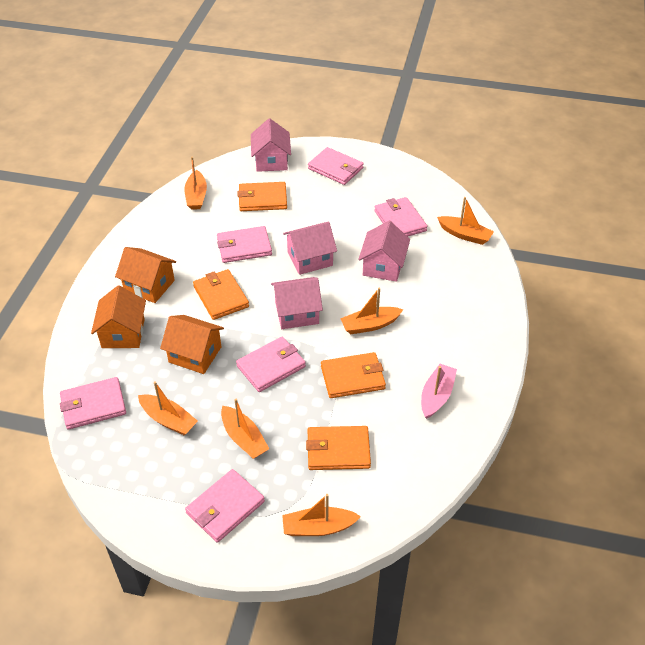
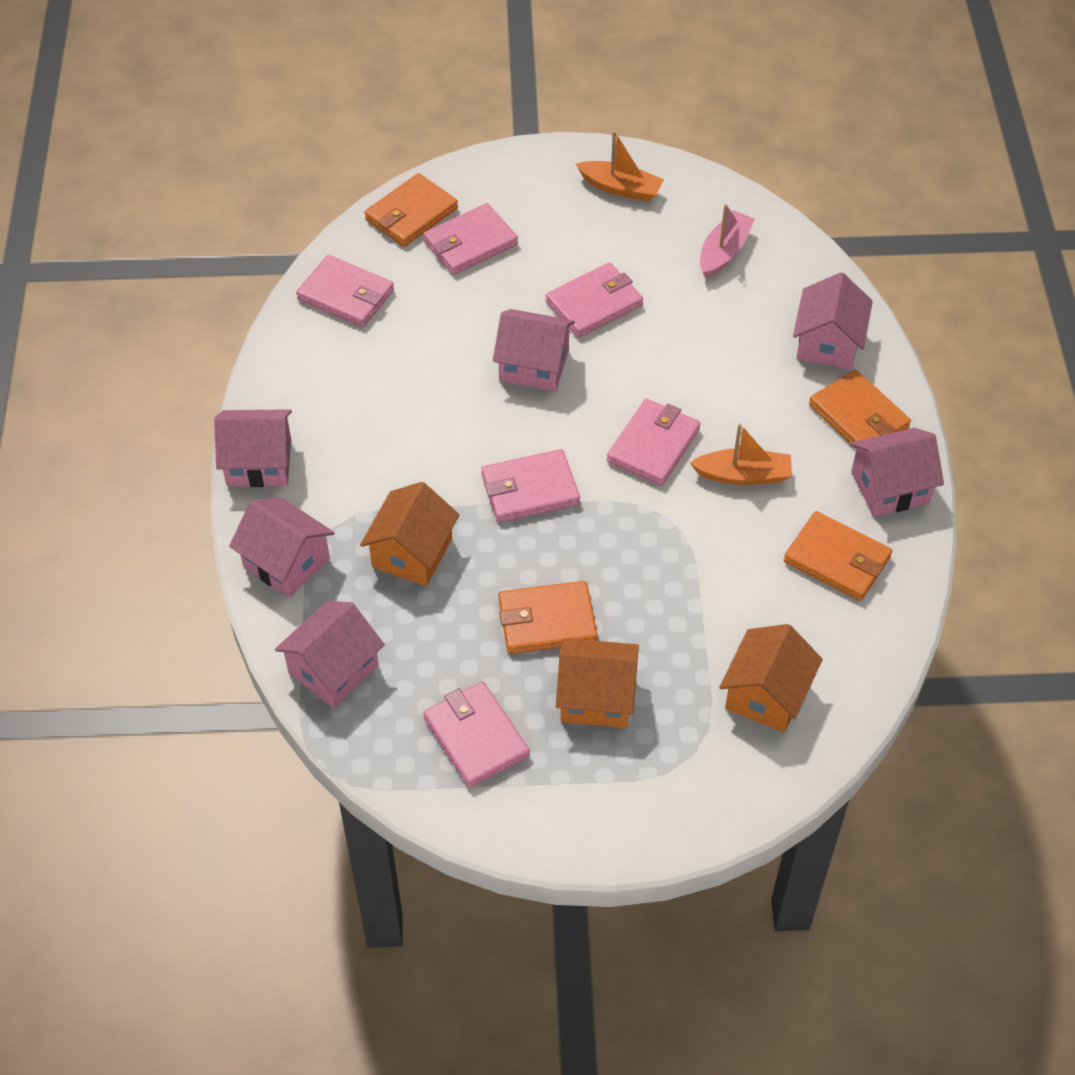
orange boat: [138,381,198,435] [185,157,207,210] [221,399,269,459] [282,494,361,536] [340,288,404,334] [437,197,494,245] = 6 -> [576,131,664,201] [690,423,792,485] = 2
pink house: [251,119,291,172] [271,277,323,329] [283,222,337,275] [358,221,410,282] = 4 -> [214,409,292,487] [229,497,334,598] [275,601,385,708] [493,309,575,392] [793,272,873,369] [850,428,944,517] = 6

